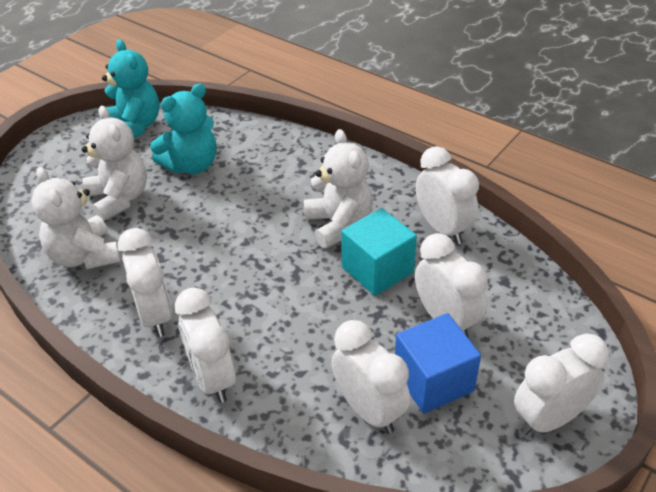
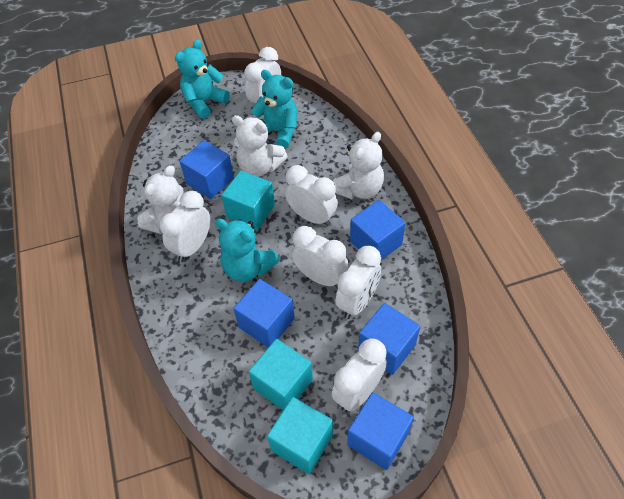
blue cube: [395,313,481,414] = 1 -> [179,140,234,199] [233,279,295,347] [347,392,414,470] [350,200,406,260] [358,303,420,375] = 5
turquoise cube: [341,208,417,296] = 1 -> [221,170,275,230] [249,339,313,410] [267,397,333,474] = 3
turquoise teddy bear: [102,39,159,138] [150,83,216,174] = 2 -> [175,39,230,119] [215,218,280,282] [251,70,298,149] = 3

